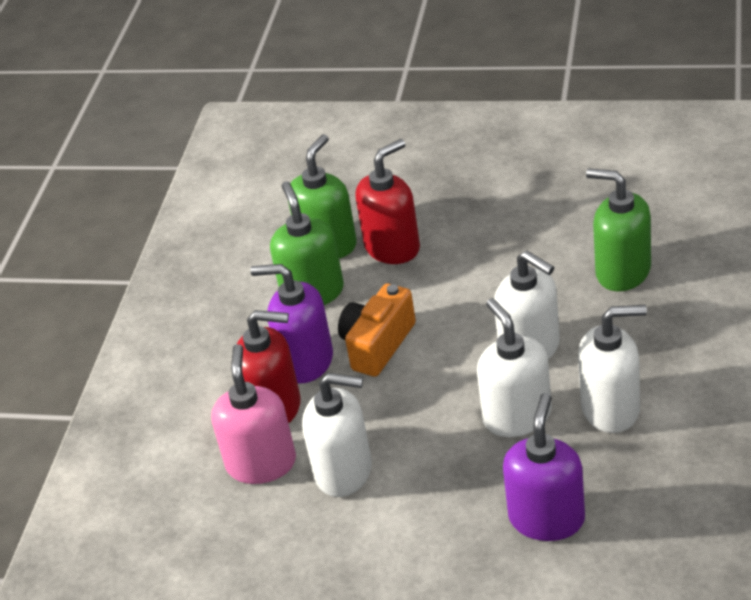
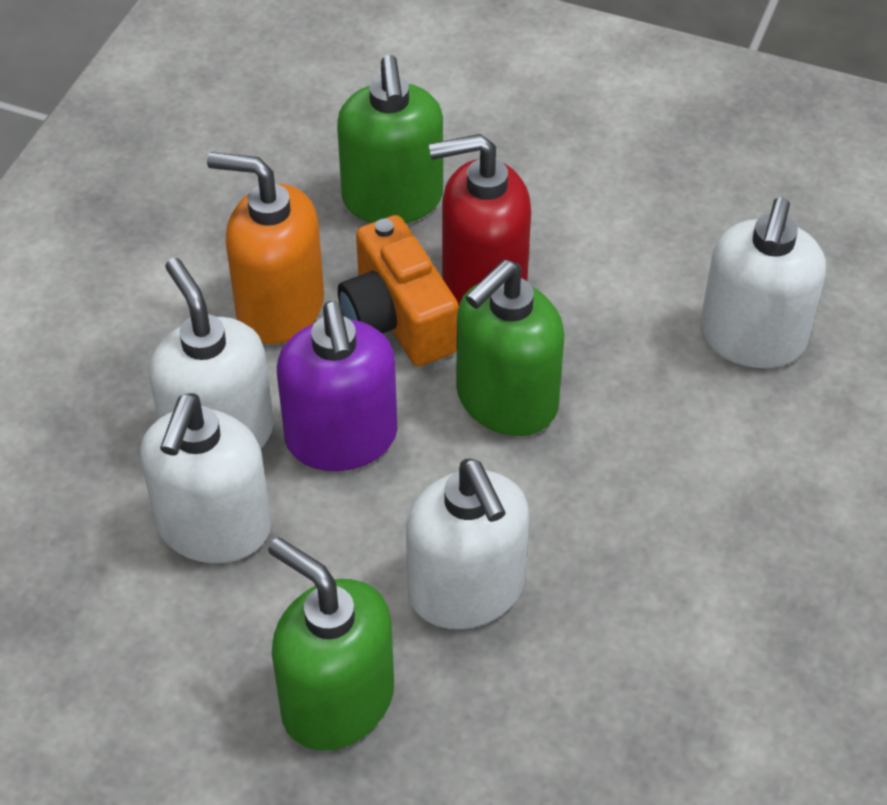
orange soap dispenser: none = 0 -> [207,152,324,344] = 1
pink soap dispenser: [211,344,296,484] = 1 -> none = 0
purple soap dispenser: [250,264,333,383] [503,393,585,541] = 2 -> [277,301,397,471] = 1
red soap dispenser: [237,310,301,424] [356,139,420,264] = 2 -> [429,134,531,305] = 1

